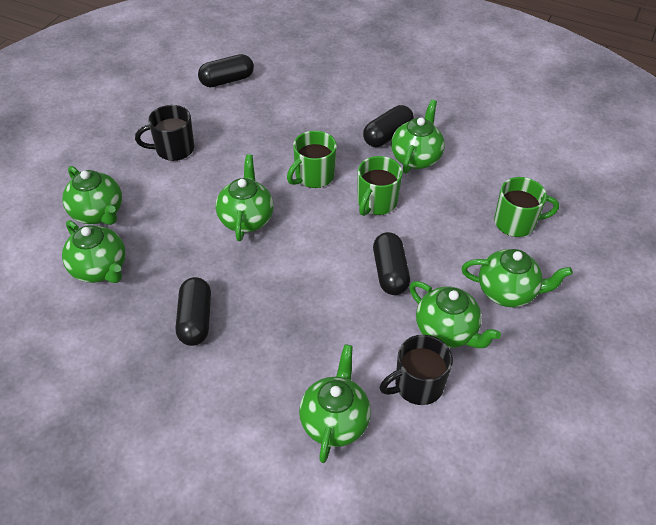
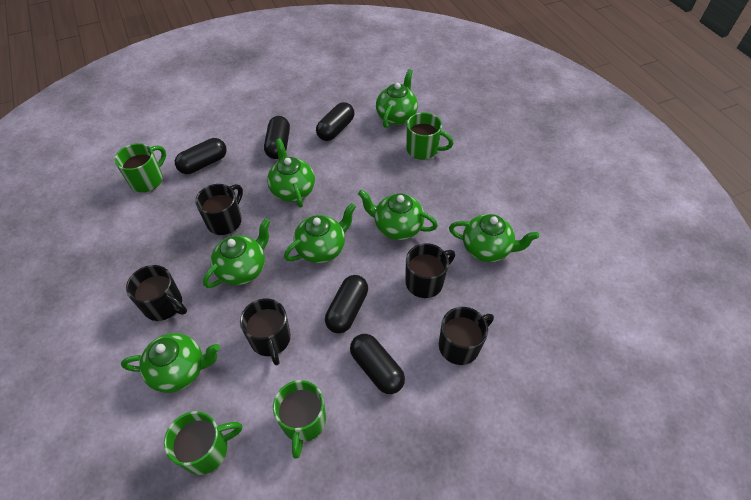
black capsule: [176,277,211,346] [198,54,254,87] [363,105,414,147] [373,232,410,295] = 4 -> [175,138,227,174] [264,116,290,159] [316,102,354,141] [325,275,368,333] [350,334,405,394] = 5
black mug: [135,105,194,161] [380,335,453,405] = 2 -> [126,265,187,321] [195,184,243,235] [240,299,291,366] [405,243,455,298] [439,307,494,365] = 5
green mug: [287,131,337,188] [357,156,403,216] [494,177,559,237] = 3 -> [115,143,166,192] [164,411,242,475] [273,380,326,459] [406,112,453,160] = 4

